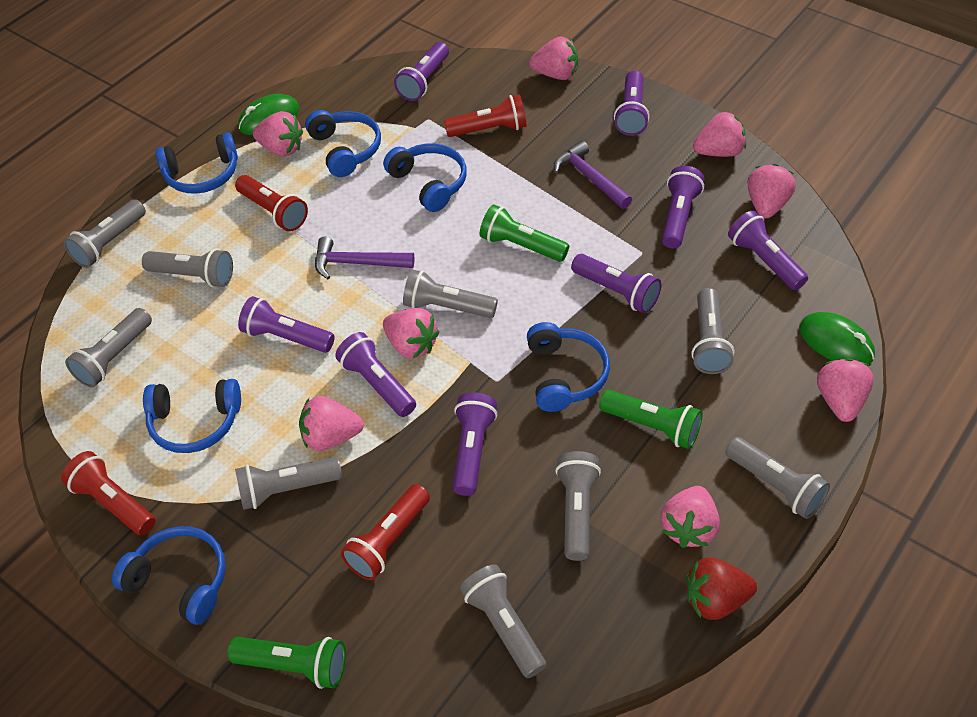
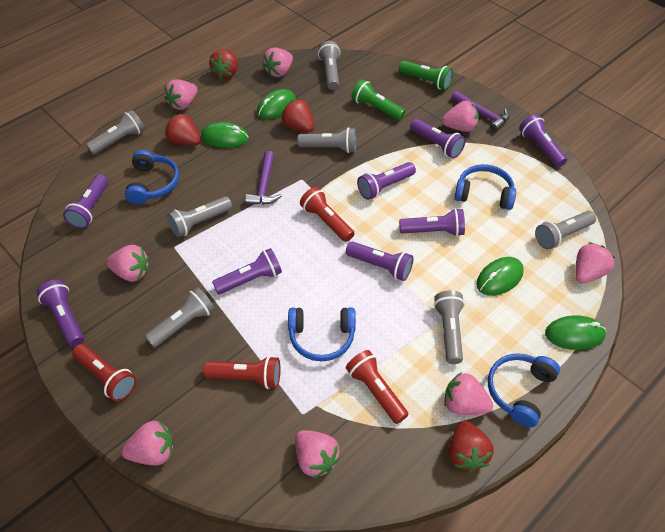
blue headphones: [112,526,226,625] [143,379,241,453] [156,132,238,194] [305,110,381,177] [383,143,467,212] [527,322,610,412] = 6 -> [125,150,179,204] [288,307,356,361] [454,164,516,210] [488,353,560,427] = 4
green flashlight: [227,637,346,689] [480,204,569,262] [599,390,703,449] = 3 -> [351,79,406,120] [399,61,453,90] = 2
green mouse: [238,94,300,135] [799,312,875,364] = 2 -> [201,122,249,148] [257,89,296,119] [476,257,524,296] [545,315,606,350] = 4
grey flashlight: [64,199,146,268] [65,308,152,388] [142,249,233,288] [235,457,342,510] [403,269,498,318] [460,564,546,678] [555,451,601,561] [691,288,734,374] [725,437,830,519] = 9 -> [86,110,145,155] [145,287,215,348] [167,196,232,238] [298,127,356,153] [318,41,341,90] [434,290,465,364] [535,211,596,250] = 7
red strawberry: [686,557,757,620] = 1 -> [165,113,201,146] [209,50,238,79] [281,99,314,132] [449,421,494,472] = 4

